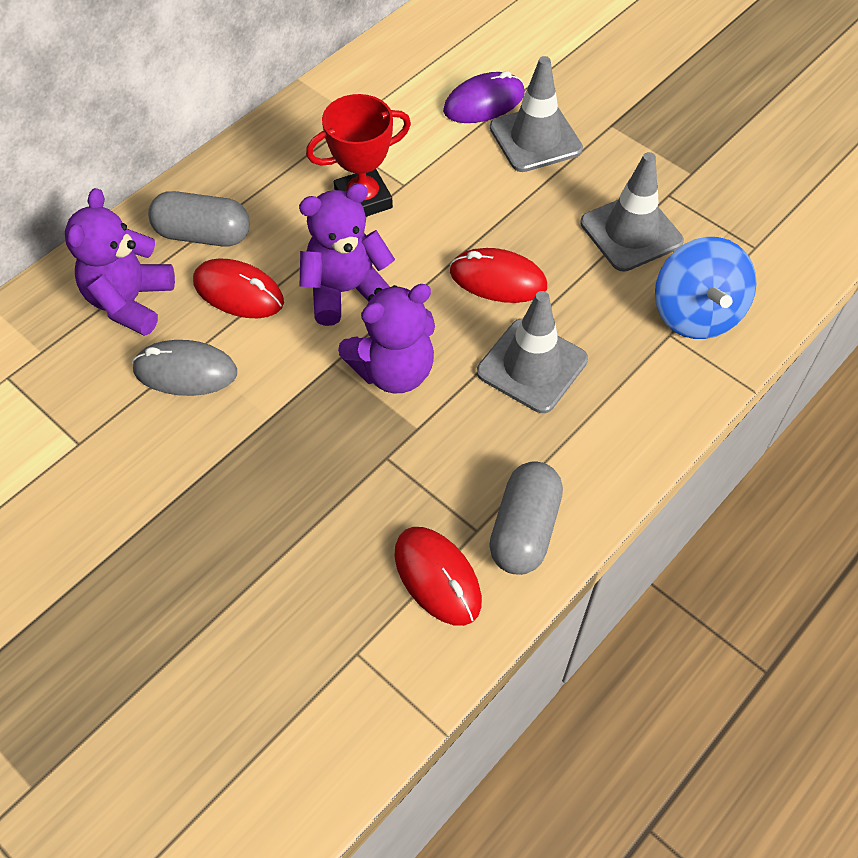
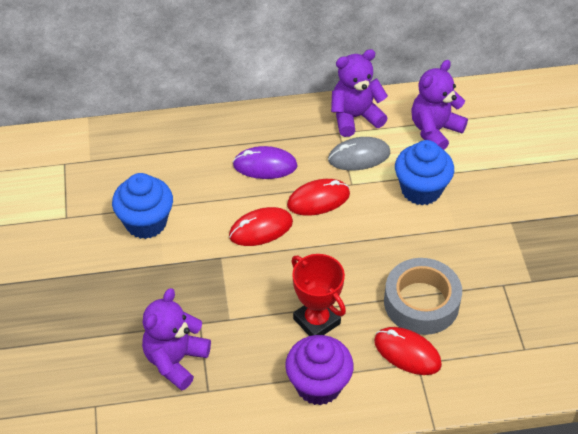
blue cupcake: none = 0 -> [112,173,173,239] [395,140,454,205] = 2
blue spinning top: [655,237,757,339] = 1 -> none = 0
grey capsule: [148,191,250,247] [489,462,563,575] = 2 -> none = 0
grey tape: none = 0 -> [384,258,462,335] = 1
grey traffic cone: [477,291,588,413] [490,56,583,172] [580,152,684,272] = 3 -> none = 0
purple cupcake: none = 0 -> [285,335,354,405] = 1

